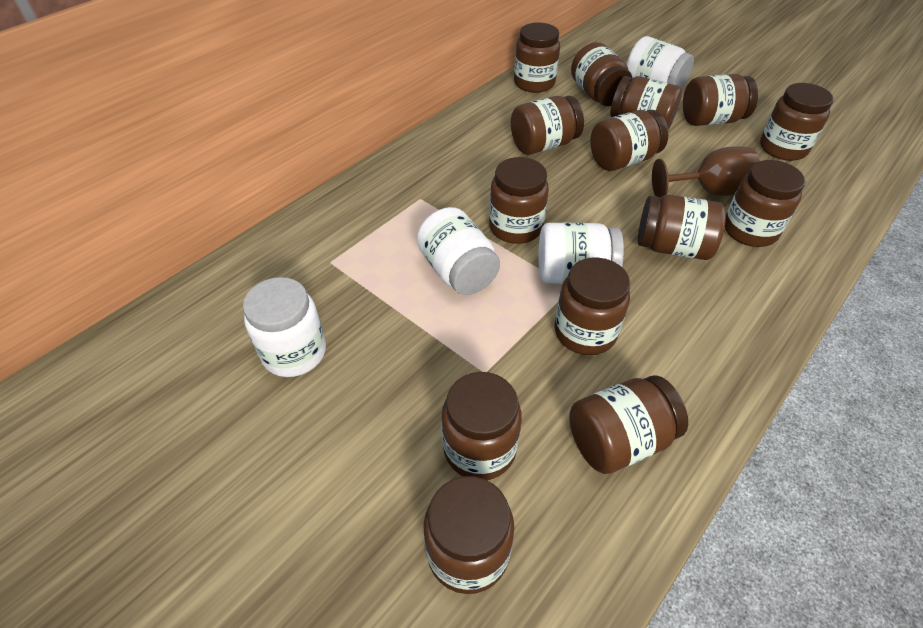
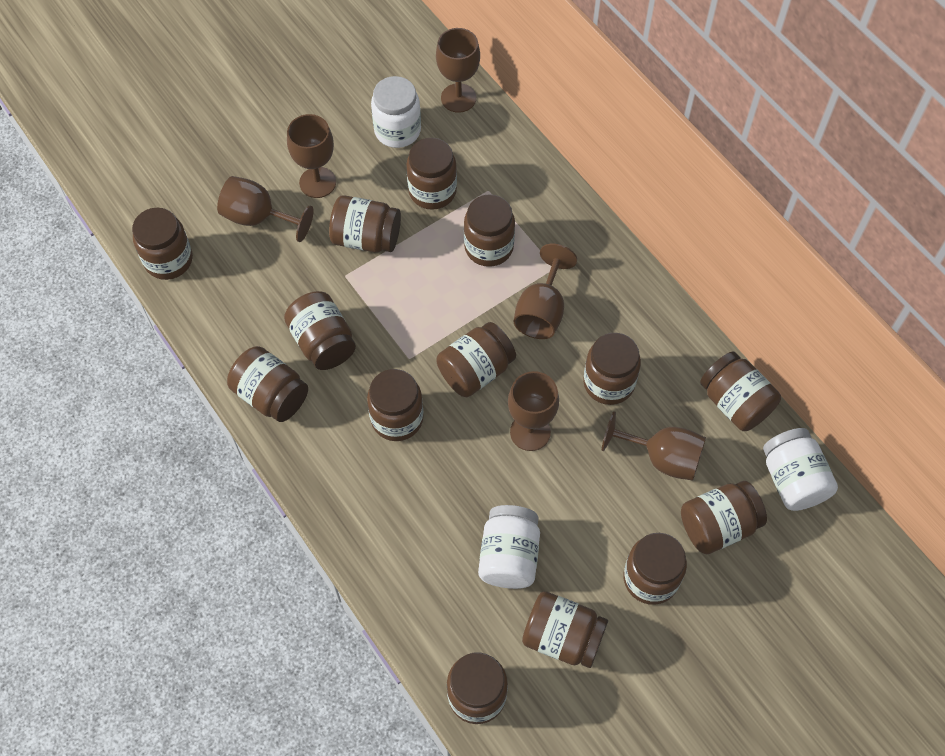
brown goblet: [652,146,760,198] = 1 -> [217,176,314,242] [287,114,336,198] [436,28,480,113] [508,371,559,451] [514,244,577,339] [602,411,706,481] = 6
white jar: [243,277,326,377] [417,207,500,295] [538,222,624,284] [626,36,694,89] = 4 -> [371,76,421,148] [478,505,540,589] [763,428,838,511] = 3

